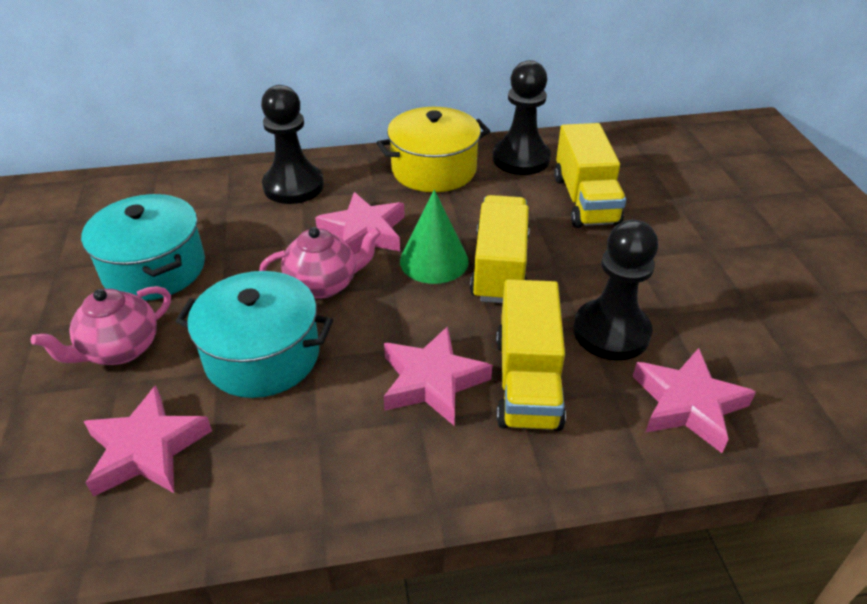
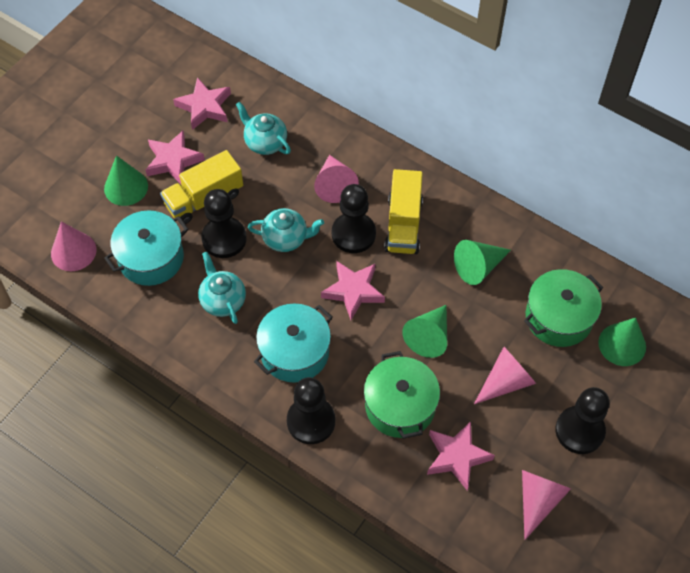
black pawn: [261,85,324,204] [493,60,551,175] [573,220,658,360] = 3 -> [201,189,247,258] [287,377,335,444] [332,184,376,253] [555,387,610,454] = 4
green cone: [400,190,469,284] = 1 -> [104,155,148,206] [402,305,447,358] [454,240,511,285] [598,317,646,366] = 4
green pot: none = 0 -> [364,351,440,439] [524,269,603,347] = 2
pink cone: none = 0 -> [51,222,96,271] [314,155,359,203] [474,347,536,404] [522,470,571,540] = 4
pink teapot: [31,286,171,365] [259,227,381,299] = 2 -> none = 0
turquoise teapot: none = 0 -> [198,252,246,324] [236,102,291,155] [248,208,324,252] = 3
yellow pot: [377,107,490,192] = 1 -> none = 0
yellow truck: [470,195,530,303] [496,279,566,431] [554,123,626,228] = 3 -> [160,150,243,224] [384,169,423,254] = 2

